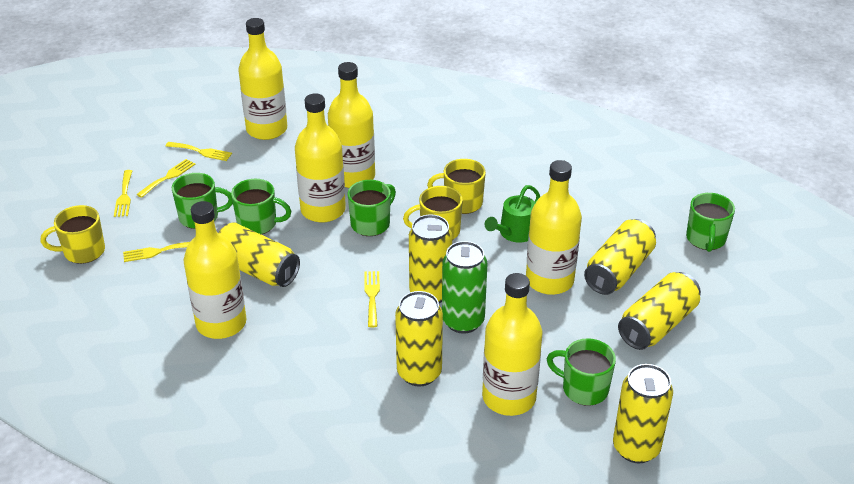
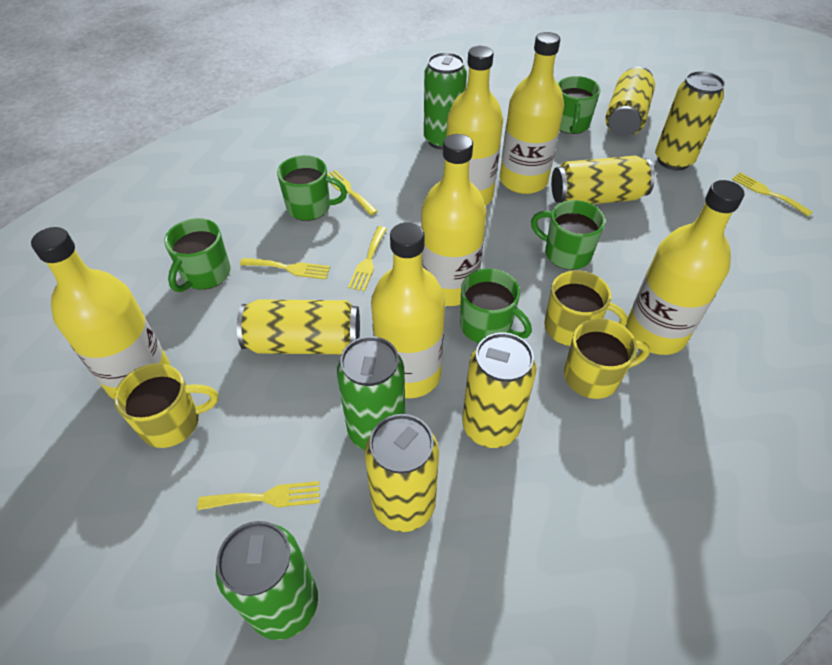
green can: [442,241,488,334] = 1 -> [216,521,318,640] [337,336,406,450] [424,52,467,150] = 3
green watering can: [485,185,540,243] = 1 -> none = 0

